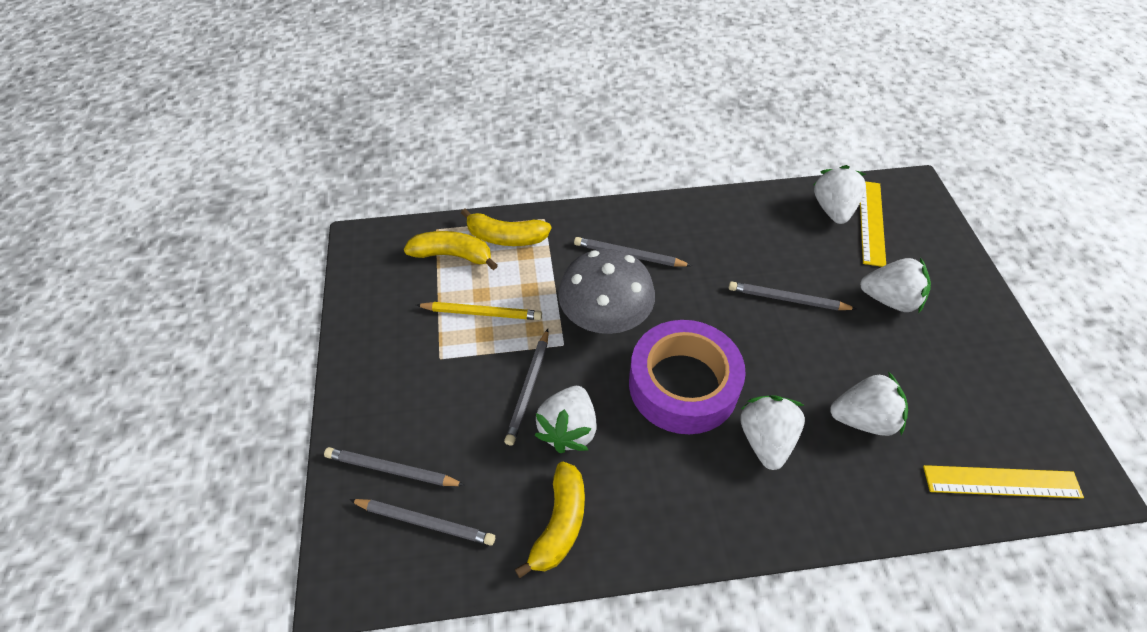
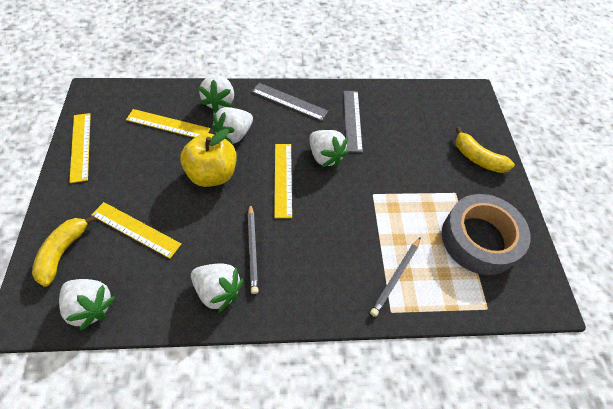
grey mushroom: [558,249,655,334] = 1 -> none = 0
grey pencil: [324,447,465,486] [349,499,495,546] [504,329,549,446] [574,237,692,267] [729,282,856,310] = 5 -> [248,203,258,294] [370,237,421,317] = 2
grey ruler: none = 0 -> [252,83,328,121] [343,91,363,152] = 2
grey tape: none = 0 -> [442,194,531,275] = 1
purple tape: [629,320,746,434] = 1 -> none = 0
yellow apple: none = 0 -> [180,129,236,187] = 1
yellow banana: [404,231,498,270] [461,209,551,246] [515,462,585,578] = 3 -> [32,215,96,287] [456,127,515,173] = 2
yellow pencil: [416,302,542,320] = 1 -> none = 0
yellow ruler: [860,181,886,267] [923,465,1084,499] = 2 -> [69,113,91,183] [91,202,181,259] [126,109,210,138] [274,144,292,218] = 4

